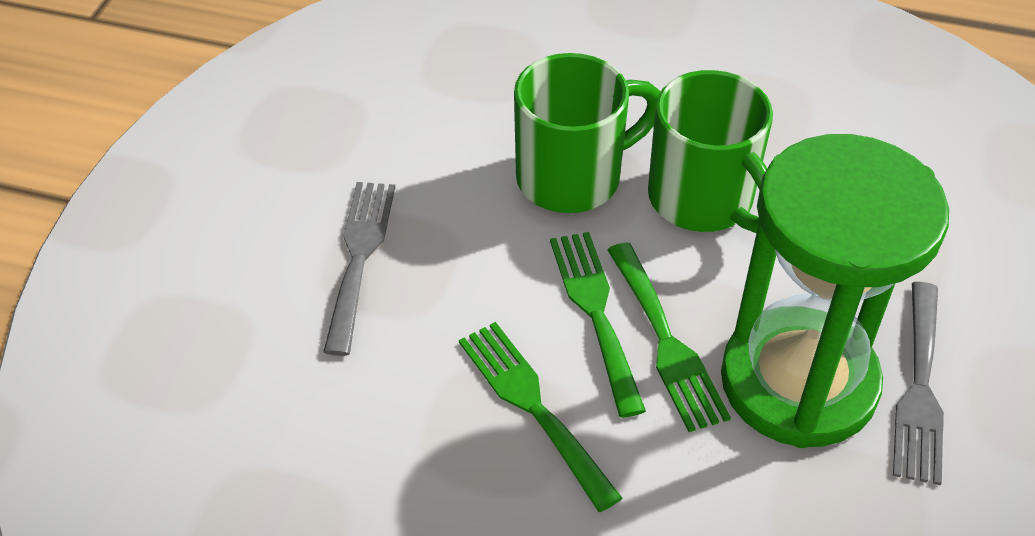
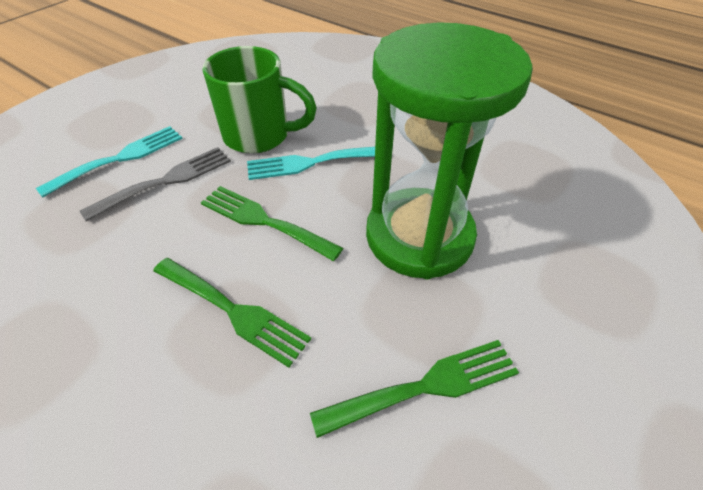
green mug: [514,53,660,213] [648,70,773,233] = 2 -> [202,46,317,154] = 1
grey fork: [323,182,395,356] [893,282,944,485] = 2 -> [80,147,231,221] = 1
turquoise fork: none = 0 -> [36,126,183,197] [247,147,375,180] = 2

